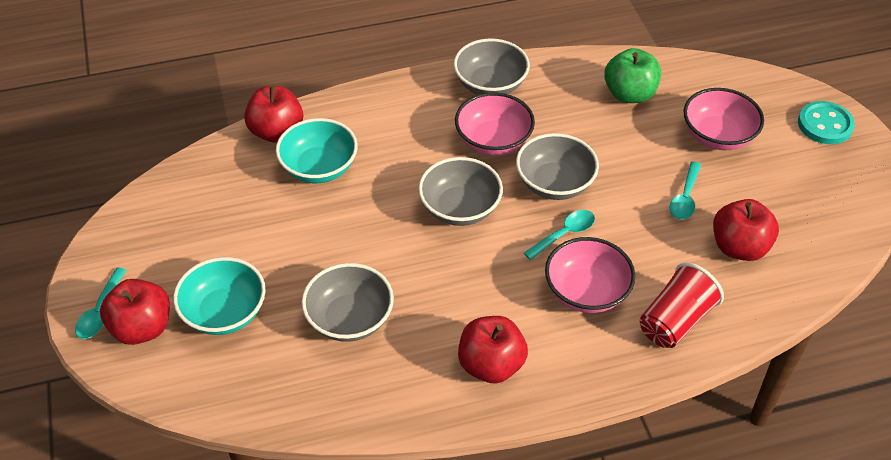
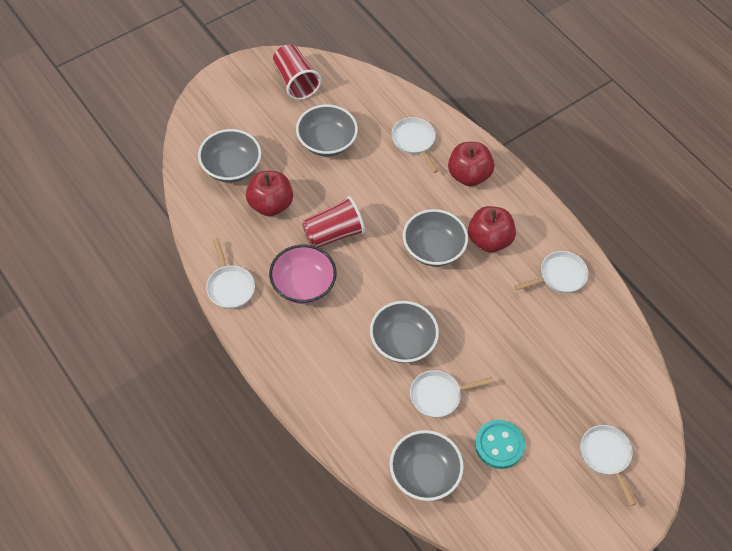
green apple: [604,48,661,103] = 1 -> none = 0
grey bowl: [302,263,394,342] [418,157,503,226] [454,38,530,95] [516,133,599,200] = 4 -> [198,129,261,183] [296,104,358,157] [370,301,439,363] [390,430,464,501] [403,209,468,267] = 5
pink bowl: [455,93,535,156] [545,237,635,313] [684,88,764,150] = 3 -> [269,244,337,304] = 1
red apple: [100,279,170,345] [244,86,303,143] [458,316,528,384] [713,199,779,261] = 4 -> [246,171,293,216] [448,142,494,186] [468,206,516,252] = 3
red cup: [640,262,724,348] = 1 -> [273,44,321,100] [302,196,365,248] = 2
turquoise bowl: [173,257,266,335] [276,118,358,183] = 2 -> none = 0
turquoise spoon: [75,268,127,339] [524,210,595,260] [669,161,701,219] = 3 -> none = 0
white pan: none = 0 -> [206,238,255,309] [391,117,438,173] [410,370,493,418] [514,251,588,293] [580,425,636,506] = 5

